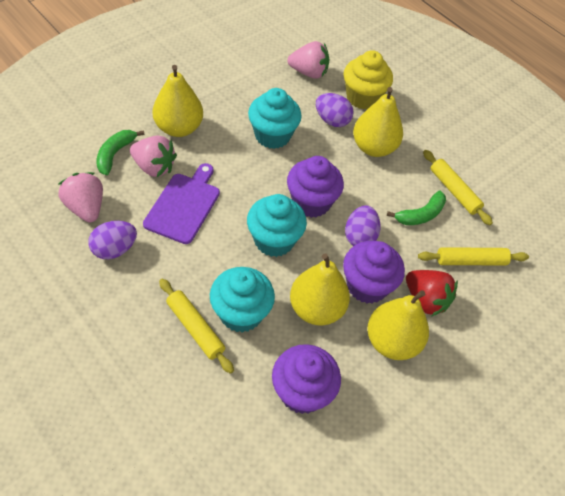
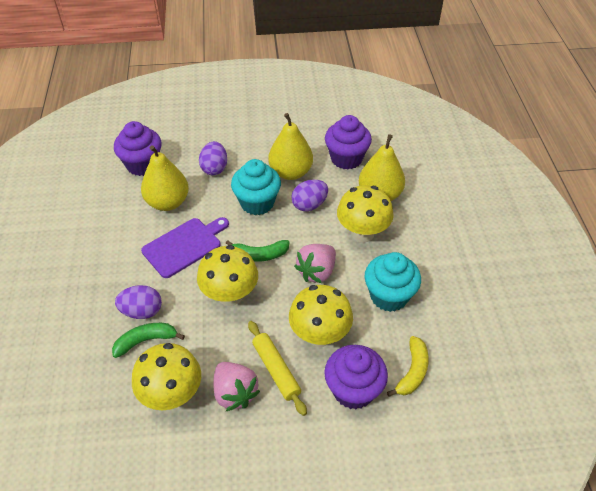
pink strawberry: [59,172,103,222] [130,136,177,177] [287,41,329,79] = 3 -> [213,362,260,411] [294,244,336,283] = 2
red strawberry: [406,270,458,317] = 1 -> none = 0
turquoise cupcake: [210,267,275,333] [247,194,307,257] [248,88,301,149] = 3 -> [231,159,281,215] [364,252,421,312] = 2
yellow banana: none = 0 -> [387,336,429,397] = 1
yellow cupcake: [344,50,393,109] = 1 -> none = 0
yellow mushroom: none = 0 -> [132,343,201,410] [197,245,258,306] [289,285,353,347] [337,185,394,242] = 4
yellow pear: [153,65,203,137] [290,253,350,325] [353,87,403,157] [367,290,429,360] = 4 -> [141,145,189,211] [269,113,313,180] [359,134,405,201] = 3
yellow rolling pin: [159,278,234,374] [418,247,529,265] [423,150,493,225] = 3 -> [248,321,307,416] = 1

